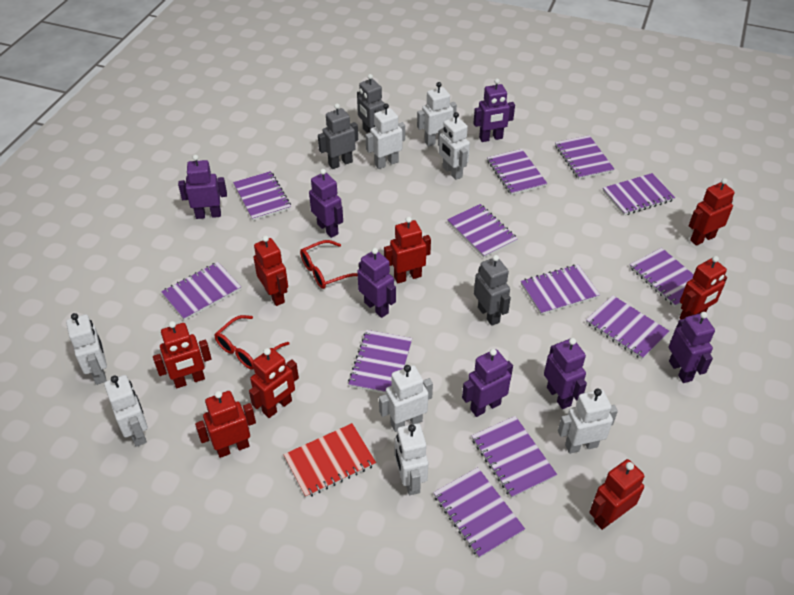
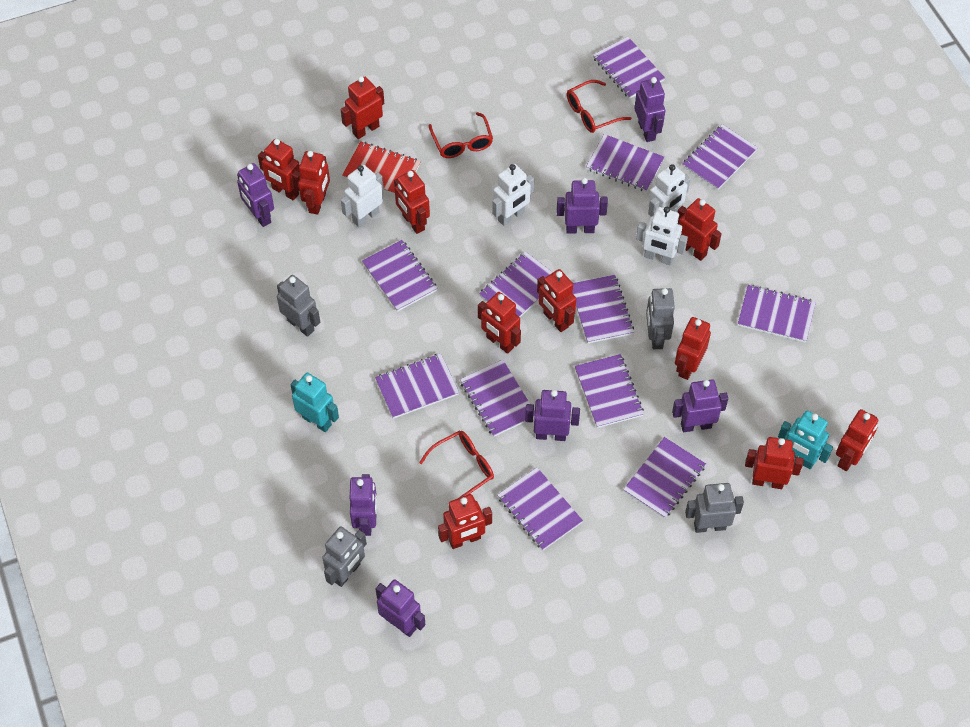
grey robot: [318,104,358,169] [357,74,385,133] [474,255,511,326] = 3 -> [277,275,320,337] [322,526,367,587] [646,288,675,349] [685,483,744,533] = 4
red glasses: [214,315,289,370] [300,240,358,289] = 2 -> [419,431,494,498] [429,112,493,158] [567,80,631,133] = 3
red robot: [153,321,212,388] [195,391,256,458] [249,348,299,418] [254,236,288,306] [384,217,431,284] [589,459,644,530] [680,256,727,320] [689,178,735,246] = 8 -> [258,139,301,201] [298,151,330,215] [341,76,384,139] [394,170,430,234] [438,494,492,549] [478,292,521,354] [537,269,576,332] [675,317,711,380] [678,198,722,261] [745,437,804,489] [836,409,878,471] = 11
turquoise robot: none = 0 -> [291,373,339,432] [778,410,833,469] = 2
white robot: [66,313,107,385] [104,375,148,447] [366,103,405,169] [379,365,433,432] [395,423,428,495] [417,82,457,147] [438,112,470,180] [558,389,618,454] = 8 -> [341,165,384,227] [492,164,534,226] [636,207,688,265] [648,164,690,217] = 4

